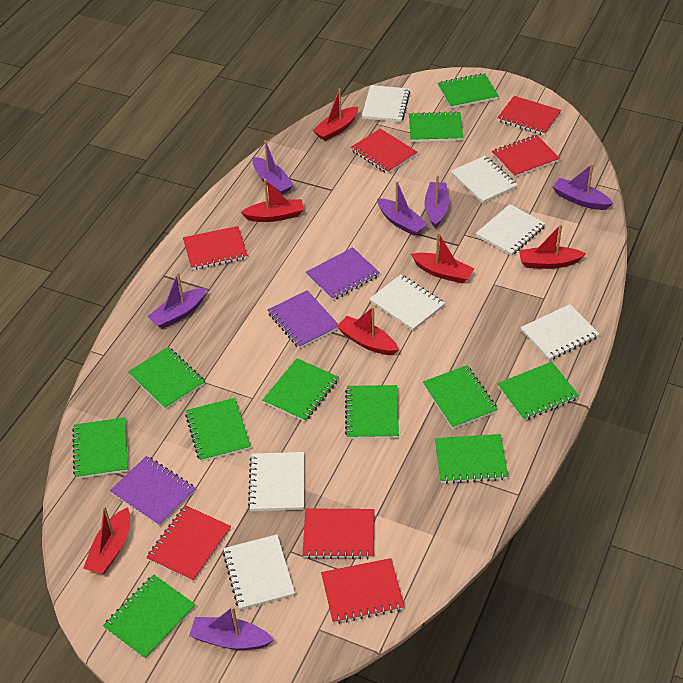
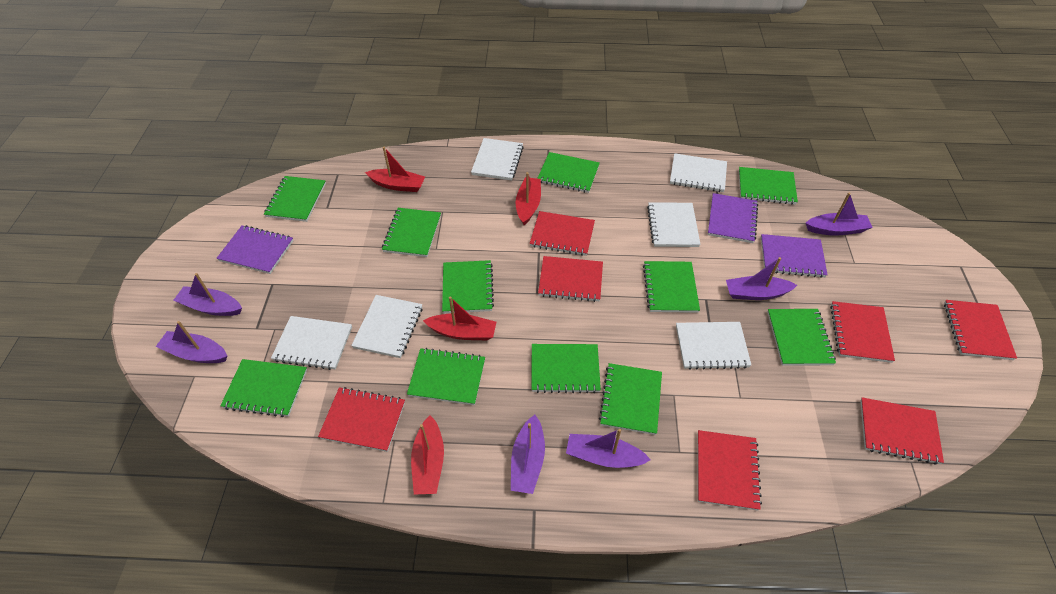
red boat: [83,506,130,574] [240,179,304,222] [312,88,358,141] [336,307,399,355] [411,232,475,284] [519,224,586,269] = 6 -> [365,147,425,192] [411,415,444,494] [423,296,496,340] [516,172,541,225] = 4
white notebook: [223,534,295,610] [248,452,304,511] [362,85,410,122] [369,275,445,331] [451,156,518,203] [476,204,546,256] [521,304,599,361] = 7 -> [271,316,352,370] [351,295,423,358] [471,138,524,180] [647,202,701,247] [670,153,727,192] [676,322,751,370] = 6

